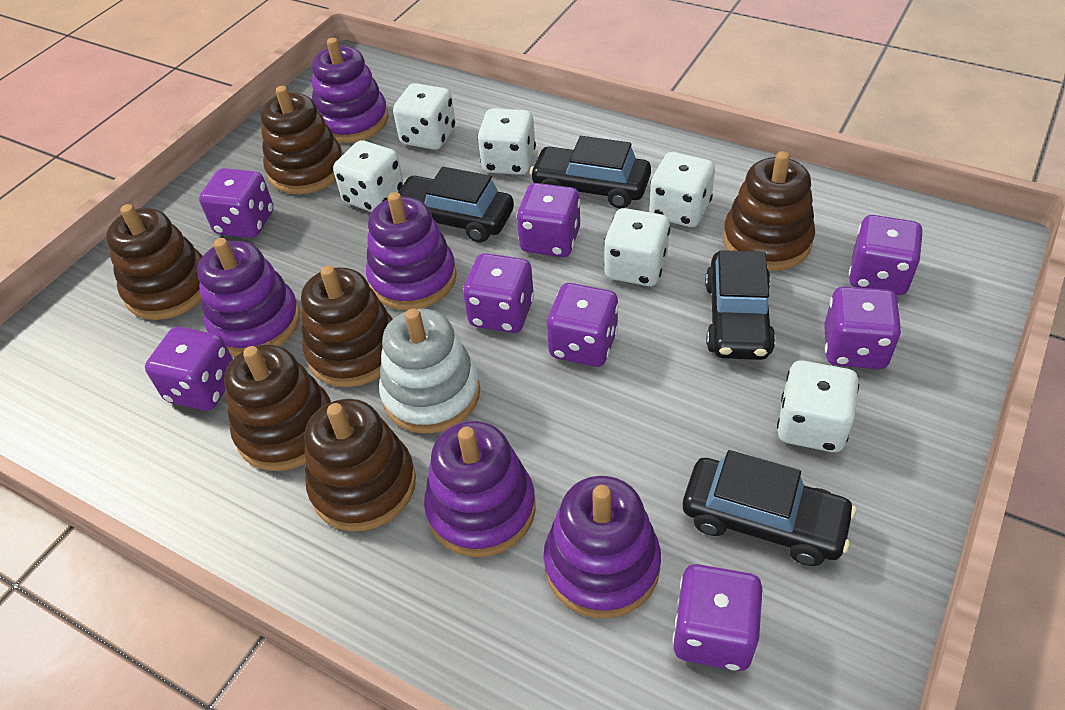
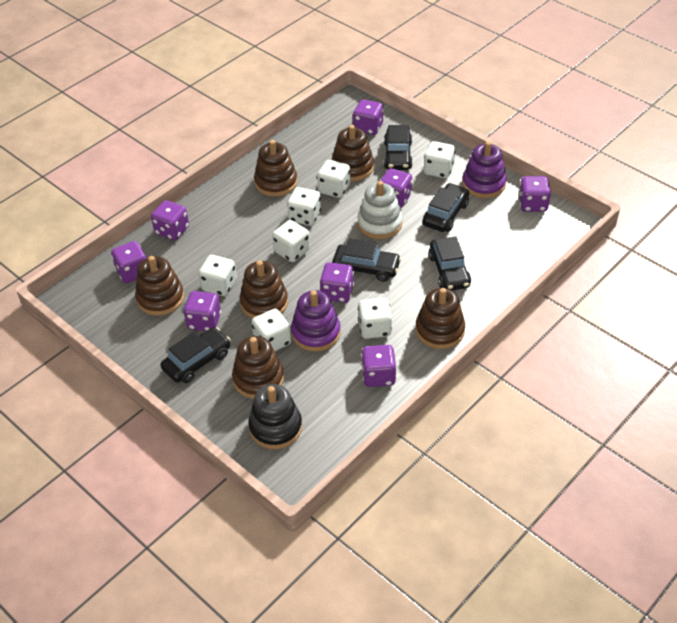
black car: [398,167,514,243] [530,136,651,208] [683,450,856,566] [705,250,776,360] = 4 -> [160,327,231,383] [332,238,401,282] [384,125,413,170] [423,183,469,232] [429,237,471,290] = 5
black stacking toy: none = 0 -> [248,384,302,449] = 1
purple stacking toy: [197,238,300,356] [312,38,389,143] [366,192,457,310] [424,421,536,557] [544,476,661,618] = 5 -> [291,290,341,352] [462,141,507,198] = 2
white dice: [333,140,403,212] [393,83,456,150] [477,108,536,175] [604,208,670,286] [649,152,715,227] [777,361,859,452] = 6 -> [199,255,237,296] [252,309,291,351] [272,220,310,262] [287,187,321,226] [317,160,350,198] [358,298,392,339] [424,141,456,178] = 7

